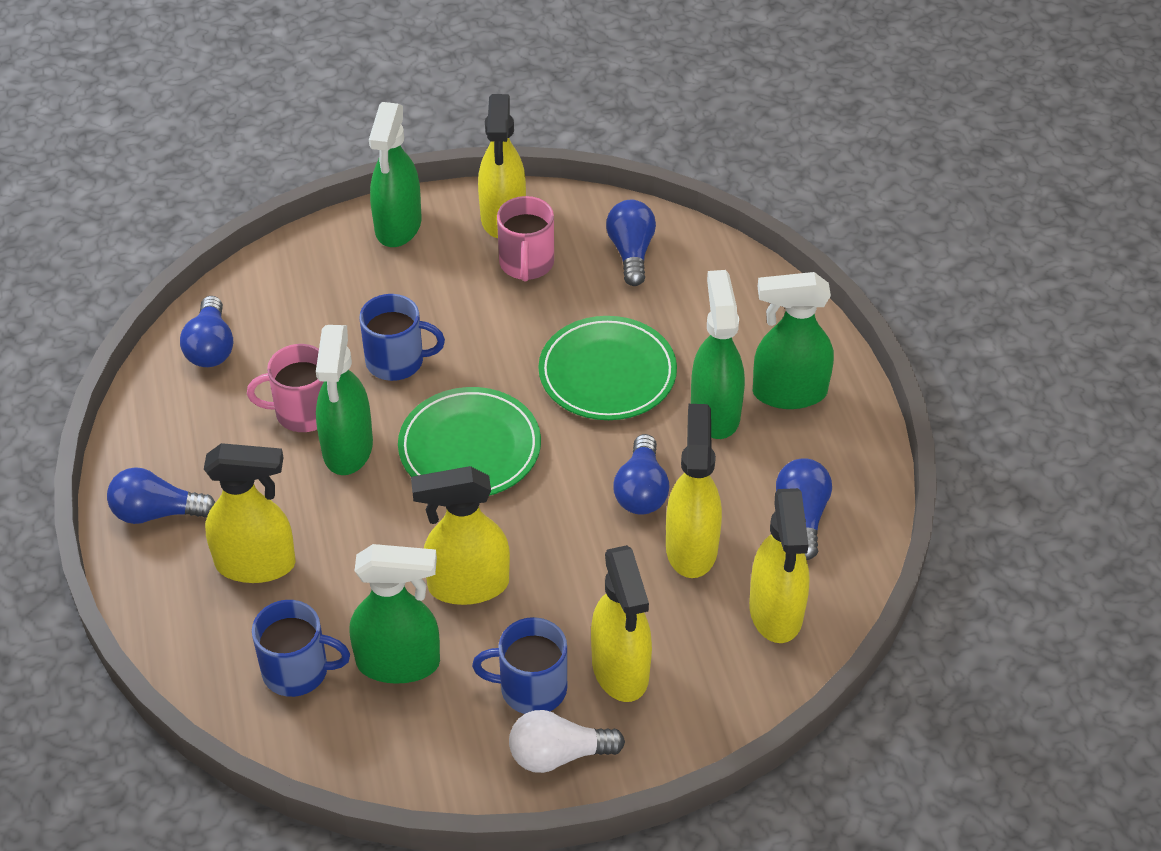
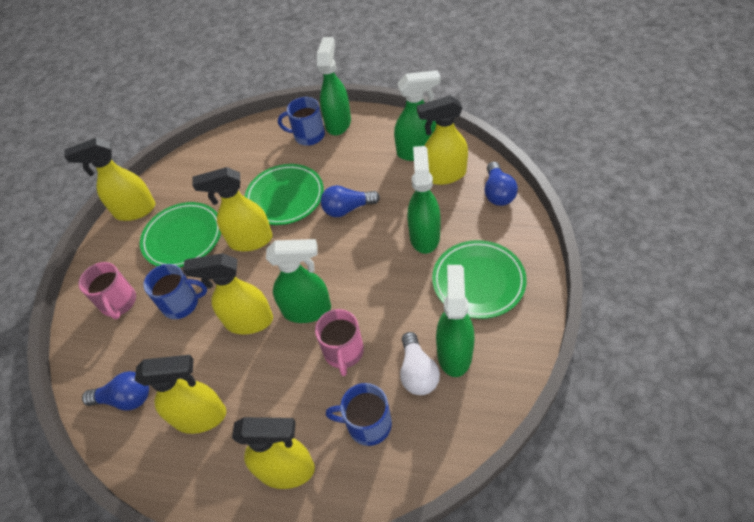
blue light bulb: [107,467,215,524] [180,296,233,367] [606,200,656,286] [613,434,670,515] [776,458,832,560] = 5 -> [82,371,149,411] [321,185,380,217] [484,161,518,206] = 3
green plate: [398,387,541,496] [538,316,677,420] = 2 -> [140,202,221,268] [244,164,324,225] [432,240,527,319] = 3

